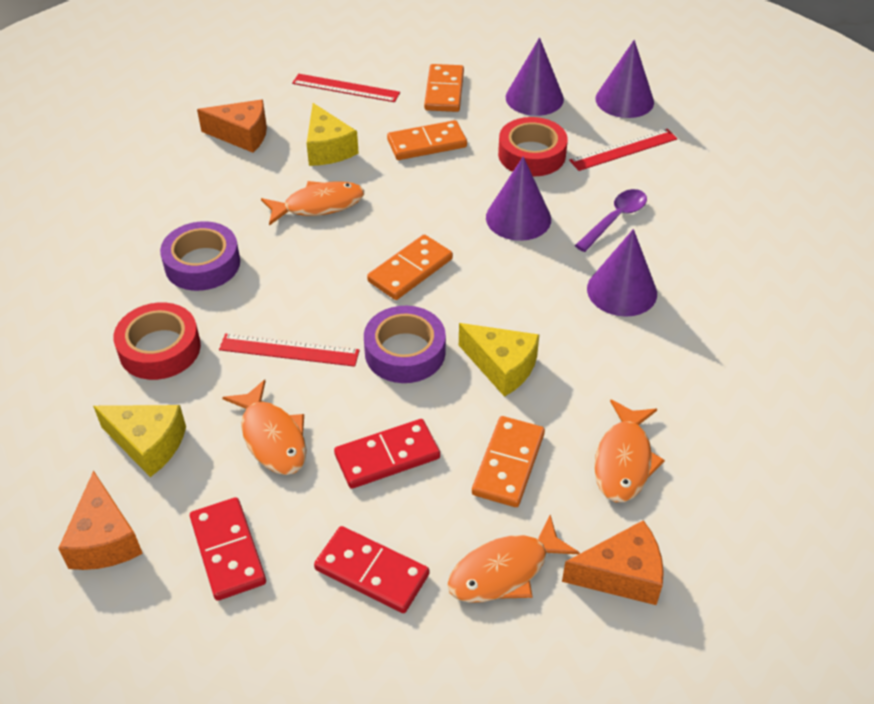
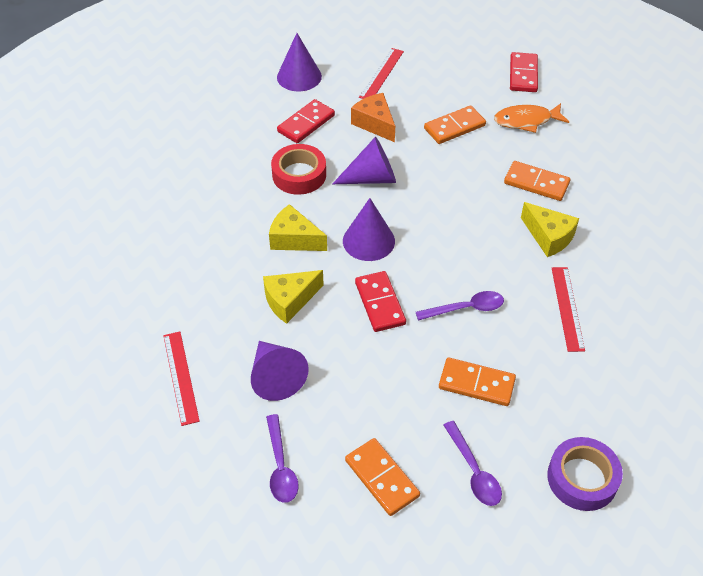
orange cheese: [58,471,143,570] [197,99,267,153] [562,520,664,605] = 3 -> [351,93,395,142] = 1
orange fish: [222,380,306,475] [261,181,364,226] [447,515,580,603] [594,399,665,502] = 4 -> [494,103,569,133] = 1
purple spoon: [575,189,647,252] = 1 -> [266,414,299,503] [416,291,504,321] [443,421,502,506] = 3
purple tape: [160,221,240,291] [364,306,446,383] = 2 -> [547,437,623,511] = 1
red tape: [113,302,201,380] [498,117,568,176] = 2 -> [271,144,326,195] = 1

